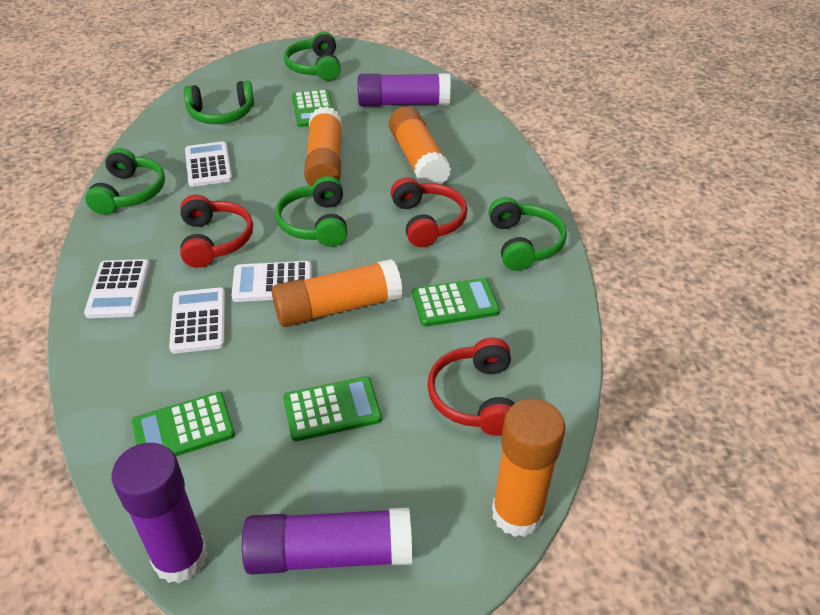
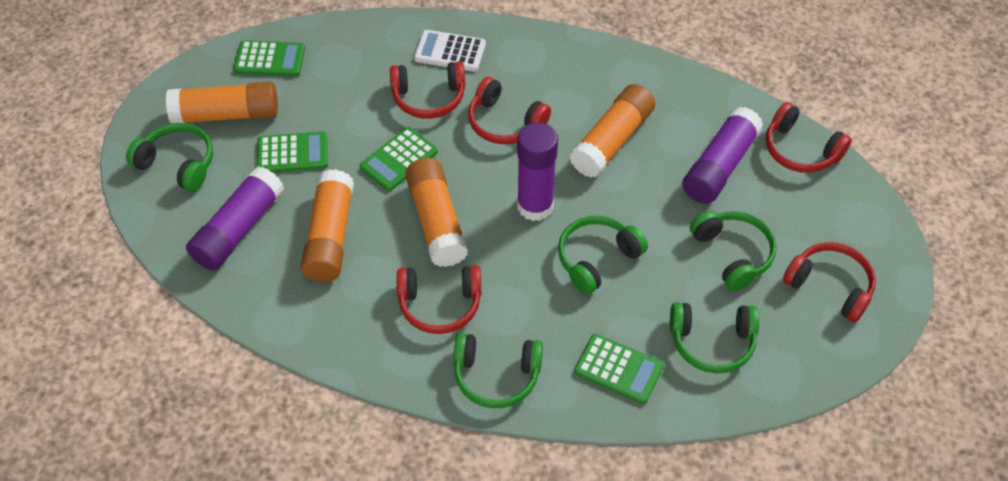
red headphones: [180,195,253,268] [391,178,467,247] [427,338,515,436] = 3 -> [390,61,465,119] [397,266,481,334] [468,77,551,144] [766,102,852,173] [783,242,876,322] = 5
white calculator: [84,259,150,318] [169,287,225,353] [185,141,232,187] [232,261,312,302] = 4 -> [414,30,486,72] = 1

